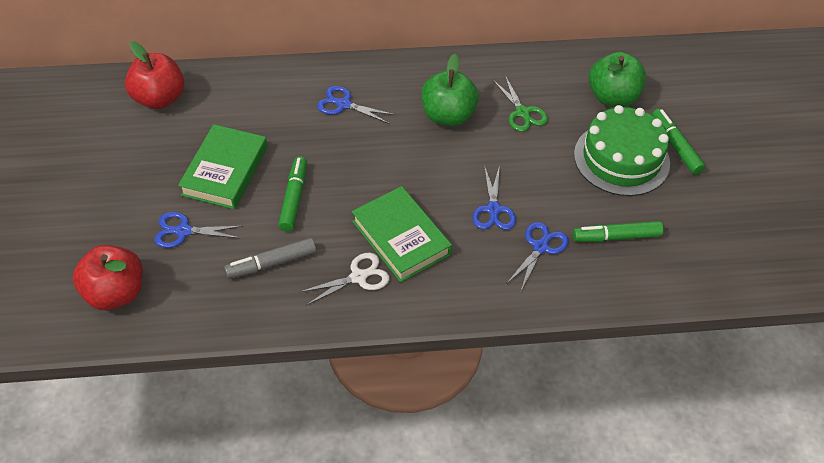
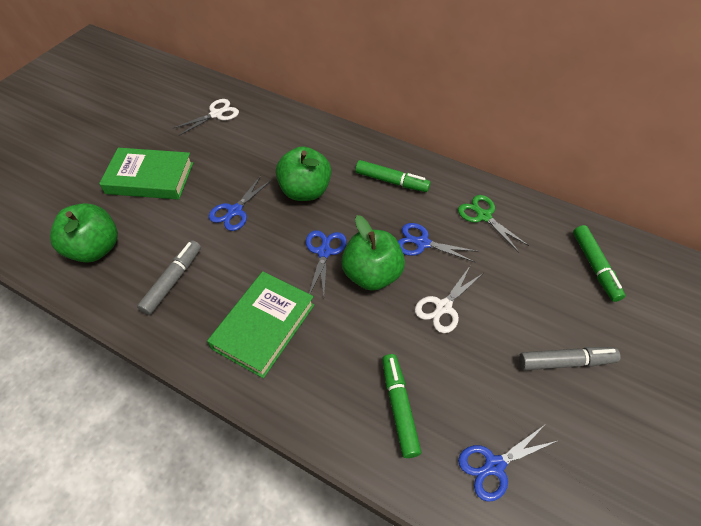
green apple: [421,54,479,126] [589,52,646,107] = 2 -> [50,203,118,263] [276,146,331,201] [341,215,405,291] = 3
green cake: [574,105,670,196] = 1 -> none = 0
grey marker: [224,238,316,279] = 1 -> [137,240,201,315] [519,347,621,370] = 2
red apple: [73,245,143,310] [125,41,184,109] = 2 -> none = 0
white scissors: [300,253,390,306] = 1 -> [174,99,239,136] [415,266,482,333] = 2

